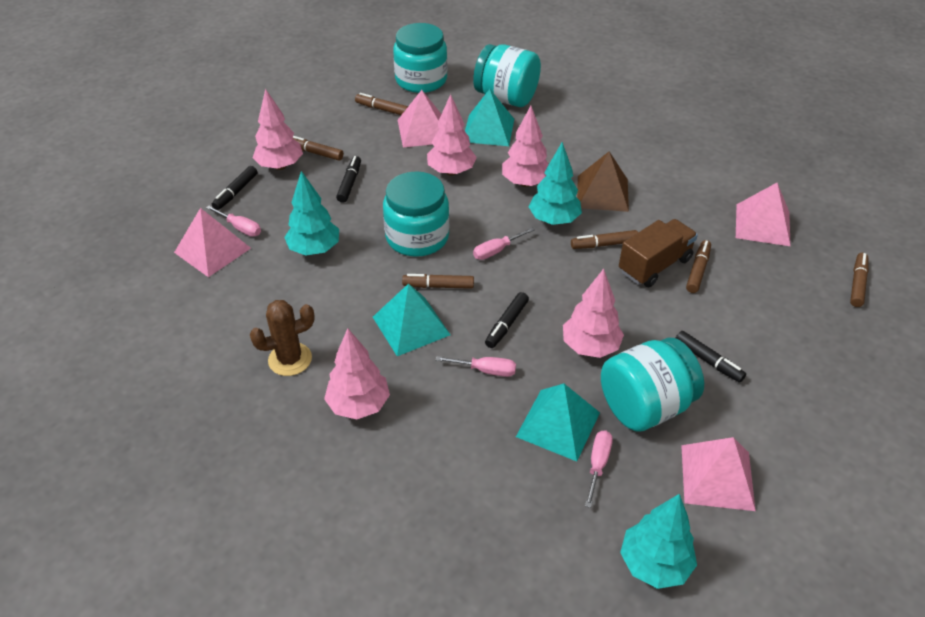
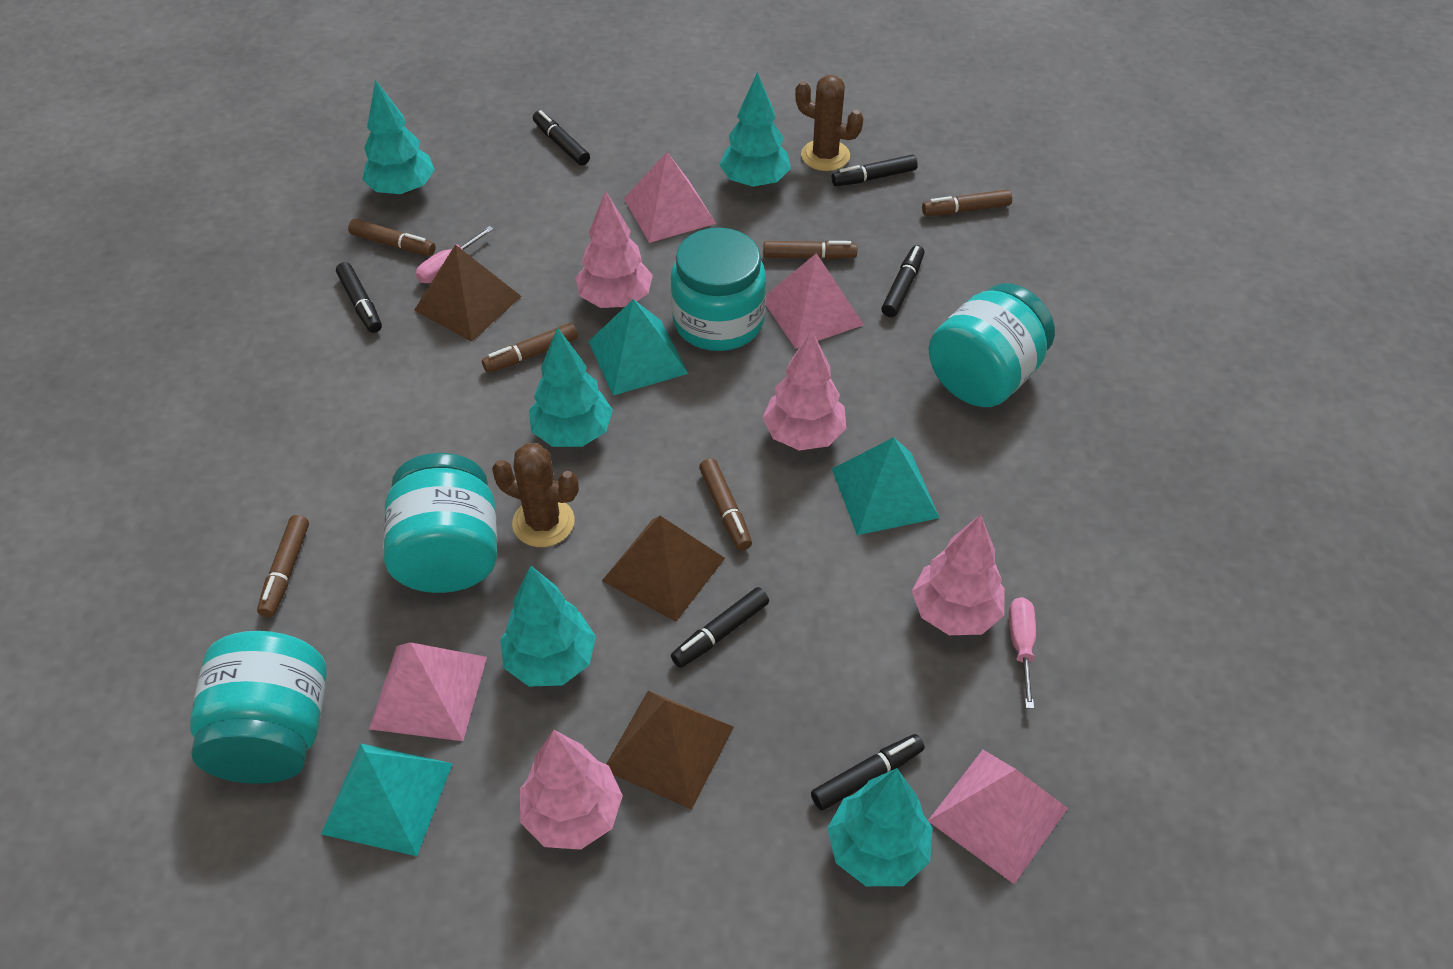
black marker: [212,166,257,210] [336,156,361,203] [485,292,529,348] [676,331,746,383] = 4 -> [336,262,382,333] [533,110,590,166] [671,587,769,668] [811,734,925,810] [832,155,918,186] [881,245,925,317] = 6
brown cactus: [250,300,315,376] = 1 -> [492,443,579,547] [795,75,863,171] = 2
brown pyramid: [577,151,629,212] = 1 -> [414,245,522,342] [602,516,725,622] [606,691,734,810] = 3
brown truck: [619,219,698,287] = 1 -> none = 0
pink screwdriver: [206,206,261,237] [435,356,516,377] [473,228,534,260] [585,430,613,508] = 4 -> [416,226,494,283] [1009,597,1036,709] = 2
pink tree: [253,88,303,170] [324,328,390,419] [427,94,477,176] [502,106,549,187] [563,269,624,358] = 5 -> [520,730,623,850] [576,191,653,308] [762,330,846,450] [912,515,1005,635] = 4
turquoise tree: [284,171,339,256] [529,142,582,225] [620,494,697,589] = 3 -> [362,80,435,195] [500,566,596,687] [529,327,613,447] [719,72,791,187] [827,768,933,886] = 5

